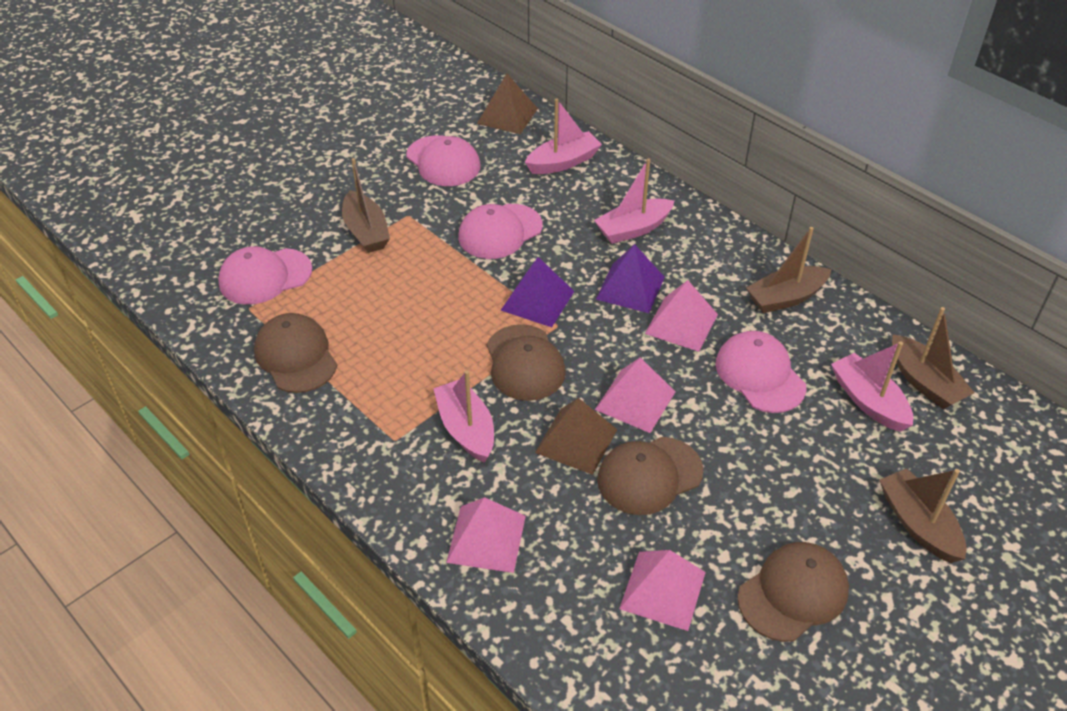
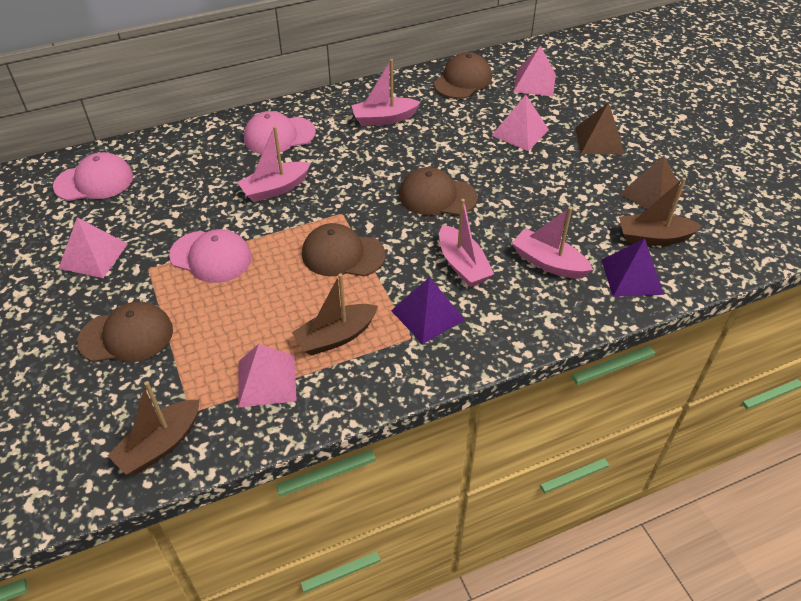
brown boat: [342,158,390,253] [746,227,832,313] [879,468,966,563] [892,307,975,409] = 4 -> [107,381,200,475] [291,273,378,356] [619,177,702,246] = 3
pink cap: [218,246,312,305] [406,135,480,186] [458,204,543,259] [715,331,806,413] = 4 -> [53,152,133,201] [169,229,252,283] [244,111,316,154] = 3

